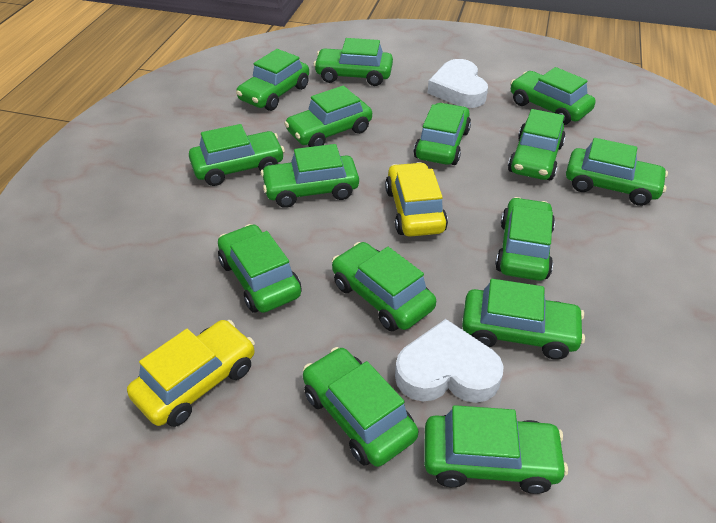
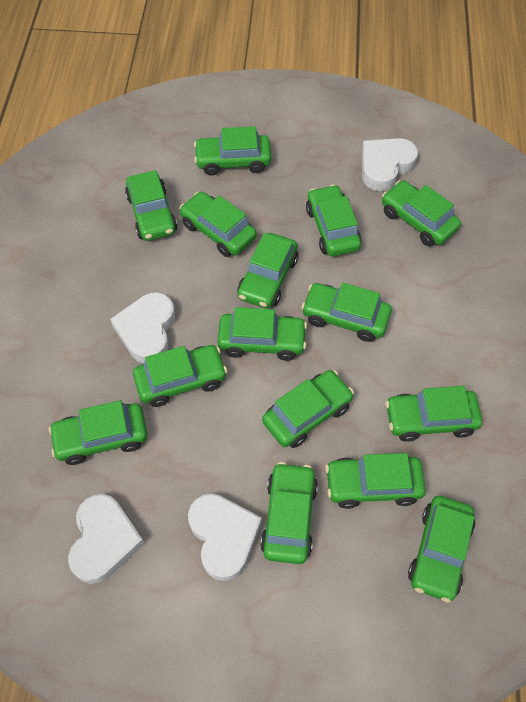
white heart: [395,319,504,403] [428,59,488,108] = 2 -> [68,494,145,584] [110,292,175,364] [188,494,262,581] [362,138,418,191] = 4
yellow car: [127,320,255,427] [385,162,448,237] = 2 -> none = 0

